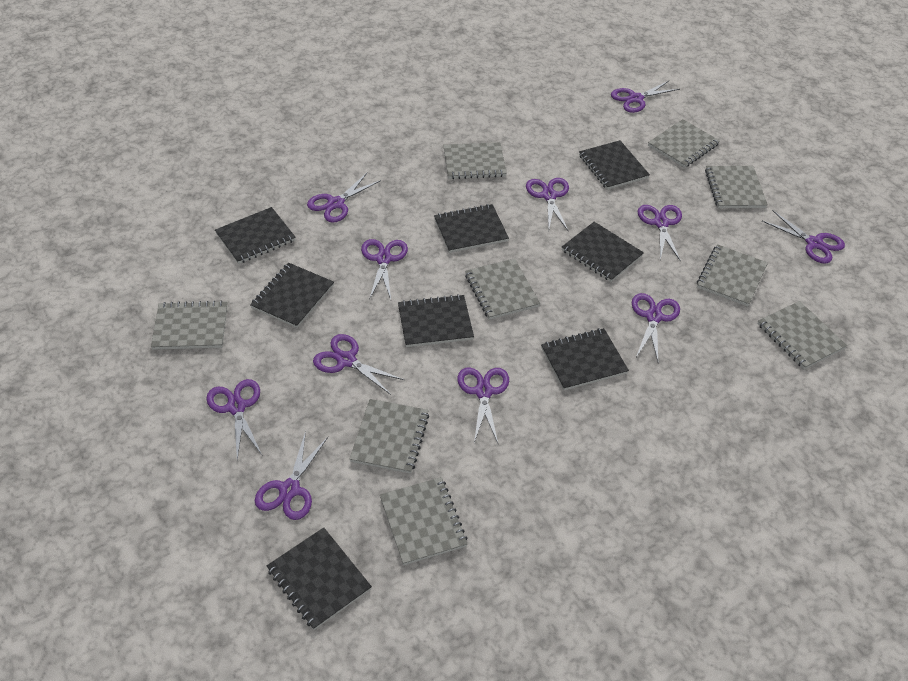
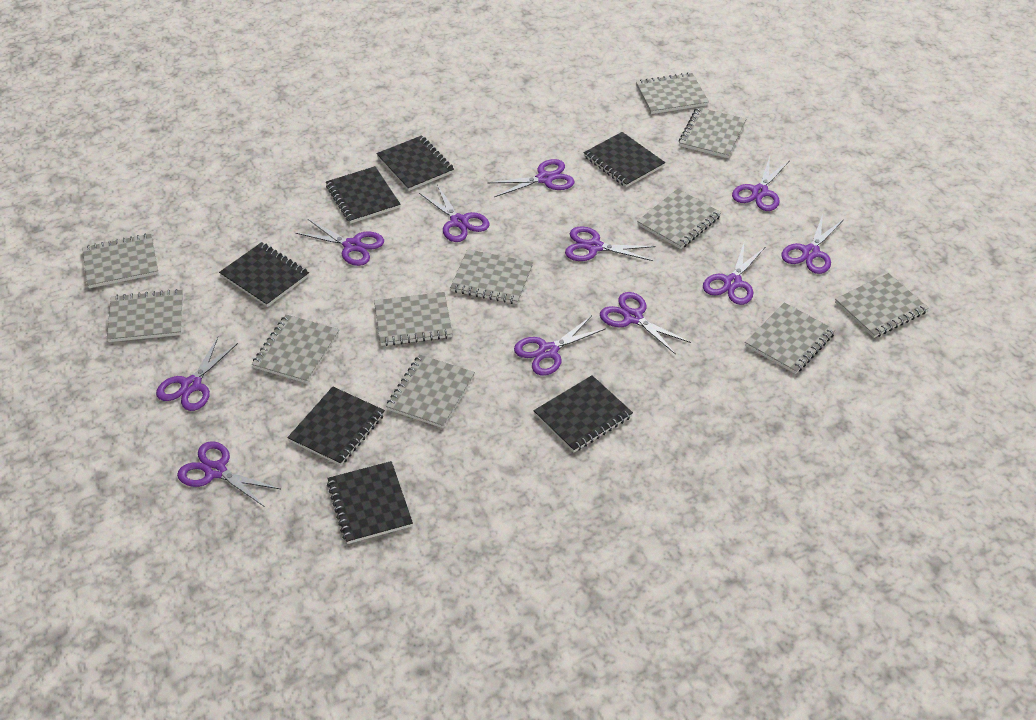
black notebook: [215,207,296,264] [250,263,334,328] [267,528,372,630] [398,294,474,347] [434,204,509,253] [541,328,629,390] [562,222,644,282] [579,140,650,190] = 8 -> [219,242,309,307] [287,387,385,466] [326,166,401,224] [327,461,413,544] [376,135,454,191] [534,375,633,452] [584,132,665,187] = 7
grey notebook: [151,300,228,350] [350,399,429,474] [380,477,468,565] [443,142,507,179] [465,258,540,320] [648,119,720,168] [697,244,768,306] [705,166,768,208] [758,301,847,369] = 9 -> [82,234,159,288] [107,289,183,342] [252,314,339,383] [374,292,453,346] [386,354,475,428] [450,249,533,304] [636,72,709,114] [637,189,721,249] [679,107,746,158] [745,302,835,374] [835,273,929,338] = 11

